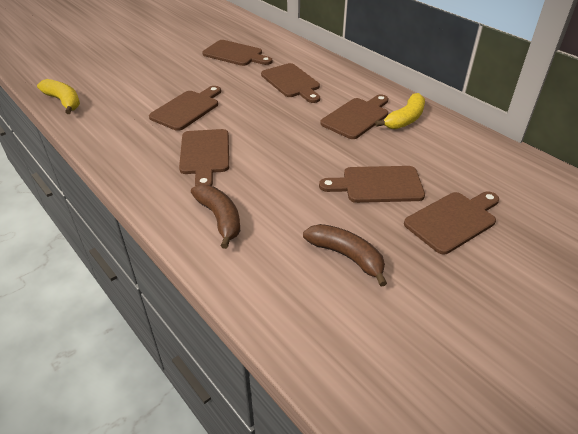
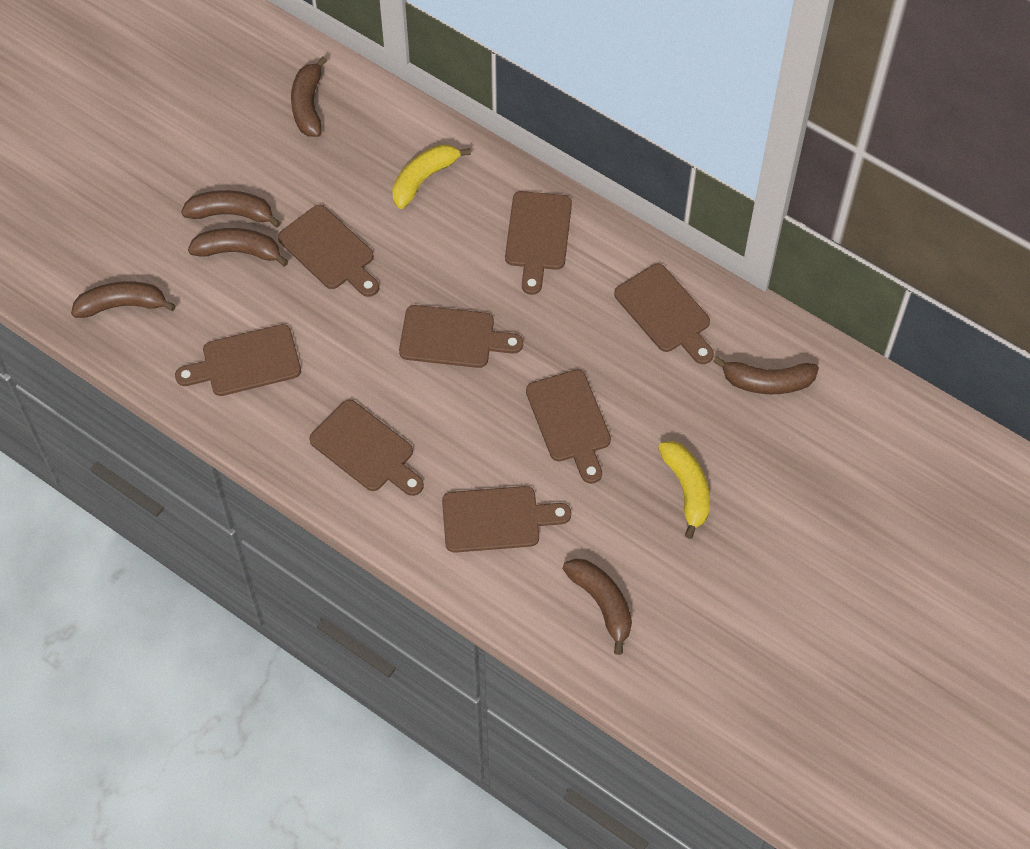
brown banana: [191,185,240,249] [303,224,387,287] = 2 -> [71,281,176,318] [181,190,281,228] [188,228,288,267] [291,57,327,137] [563,558,632,655] [713,356,819,394] = 6
brown cutting board: [149,86,221,131] [179,129,229,186] [202,40,272,66] [261,63,320,103] [319,166,425,203] [320,94,388,139] [404,191,499,254] = 7 -> [175,324,301,396] [278,205,379,297] [309,400,424,496] [399,305,523,368] [442,486,571,553] [505,191,572,295] [526,369,611,484] [614,264,714,364] = 8

